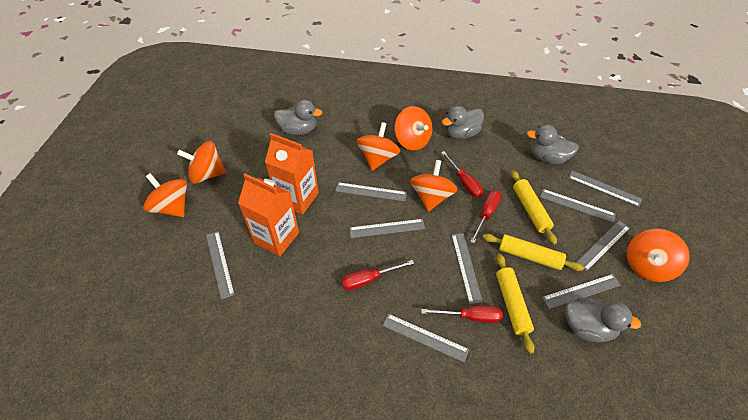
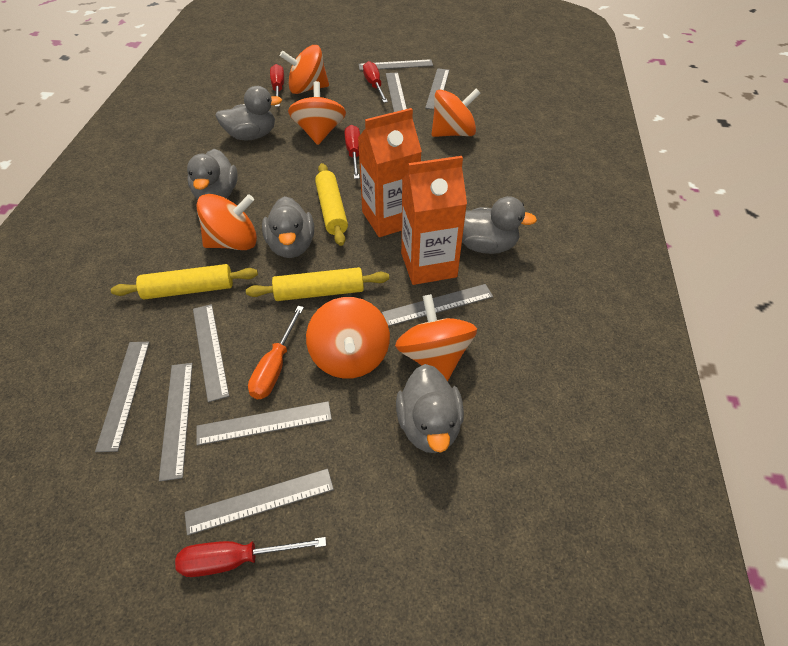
grey duck: [274,100,323,135] [442,106,484,139] [527,125,579,164] [565,298,641,342] = 4 -> [187,149,238,200] [215,86,282,141] [262,196,314,258] [396,364,464,453] [462,196,537,254] = 5
orange screwdriver: none = 0 -> [248,306,304,399] = 1

